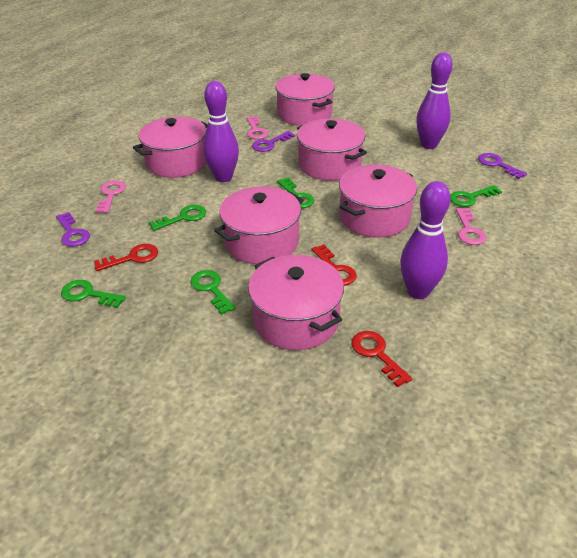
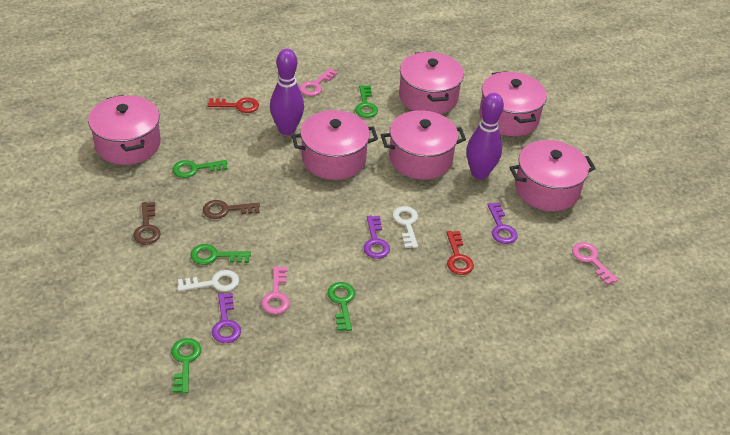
brown key: none = 0 -> [133,202,161,245] [203,200,260,219] = 2
purple bowling pin: [203,81,239,182] [400,181,451,299] [416,53,453,149] = 3 -> [270,49,304,135] [466,93,504,179] = 2
red key: [94,244,158,271] [311,244,357,286] [352,331,412,387] = 3 -> [208,98,259,113] [447,231,474,275] = 2
white key: none = 0 -> [177,270,239,292] [393,206,418,248] = 2

